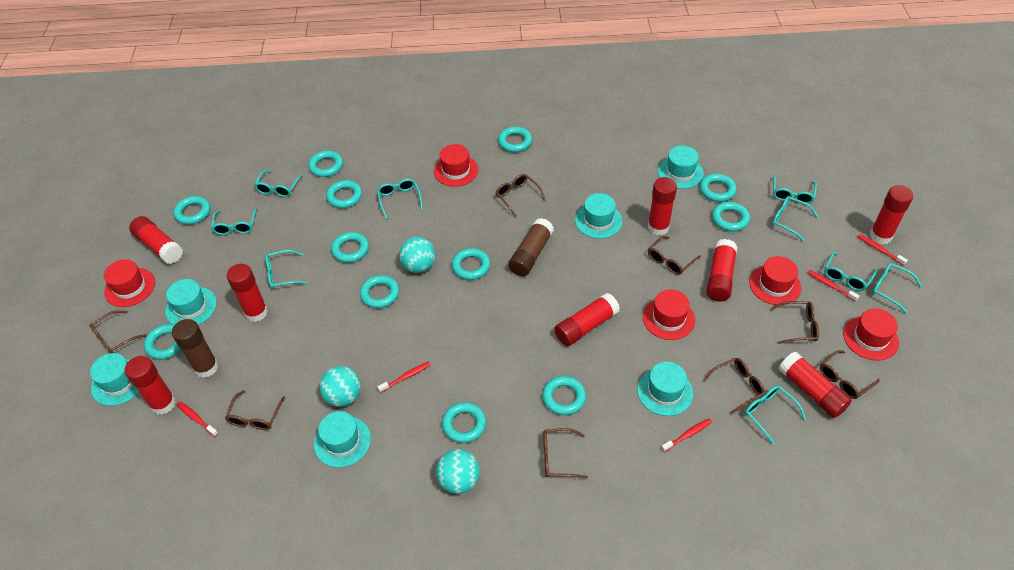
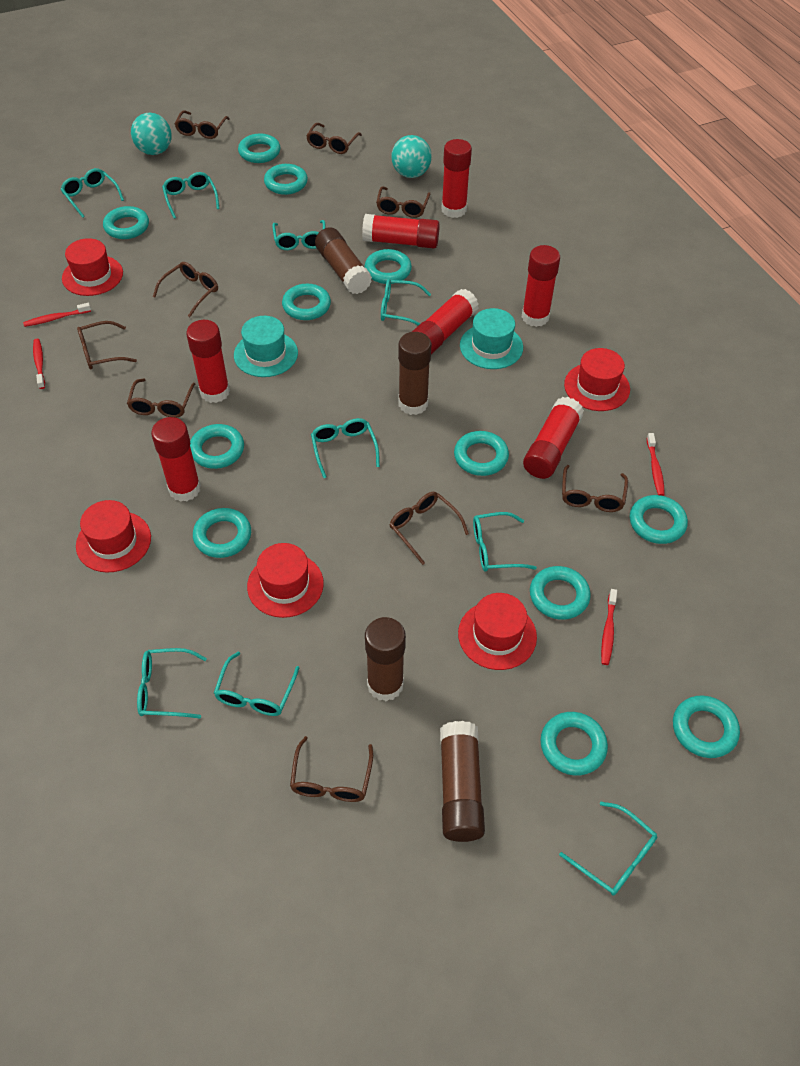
brown glasses: [89,310,147,353] [225,390,285,430] [496,174,546,217] [543,428,588,478] [648,236,701,275] [703,358,765,414] [770,301,819,344] [820,350,880,399] = 8 -> [77,321,137,369] [127,378,195,418] [153,262,218,317] [175,110,229,139] [290,736,373,802] [306,123,362,154] [376,186,430,218] [390,492,469,565] [562,465,628,512] = 9
brown glue stick: [172,319,218,378] [508,218,554,276] = 2 -> [315,227,372,294] [365,617,406,701] [398,332,431,415] [440,721,485,842] = 4
red glue stick: [125,356,176,414] [129,216,183,264] [227,264,268,322] [554,293,620,346] [648,177,677,235] [707,239,738,302] [779,352,852,418] [870,185,913,244] = 8 -> [151,417,201,502] [186,320,230,403] [362,214,440,249] [412,289,479,354] [441,139,472,218] [522,245,560,327] [523,397,584,479] = 7
red toothbrush: [176,401,218,437] [377,361,431,393] [661,418,712,452] [807,270,859,302] [857,234,908,266] = 5 -> [23,303,91,327] [33,339,45,389] [601,589,617,665] [647,433,665,496] = 4
turquoise ball: [319,366,361,407] [399,237,435,273] [436,449,480,494] = 3 -> [131,113,172,155] [391,135,432,178] = 2
turquoise hat: [90,353,139,406] [165,279,217,325] [314,411,371,468] [575,193,623,239] [637,362,693,416] [658,146,704,189] = 6 -> [234,316,298,377] [460,308,523,369] = 2

